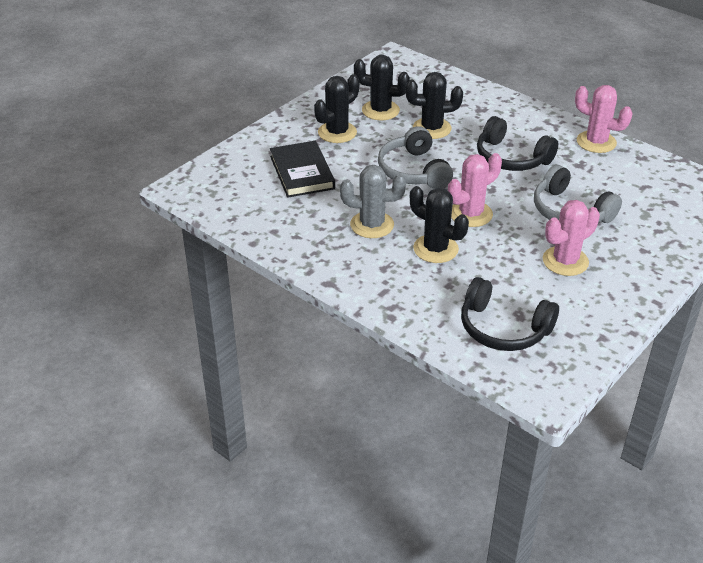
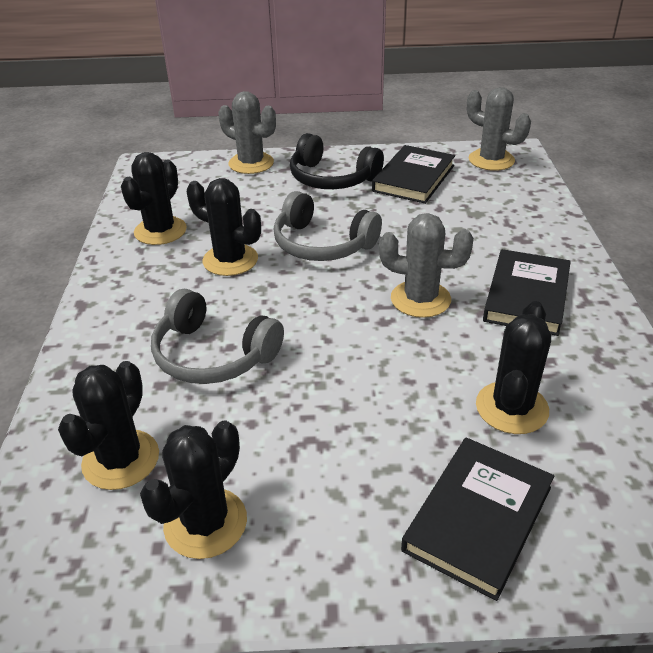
black book: [270,141,335,198] = 1 -> [372,145,455,204] [401,437,554,601] [483,249,571,336] = 3
black cactus: [314,74,359,143] [354,55,410,120] [405,72,463,139] [410,186,469,263] = 4 -> [58,361,159,490] [121,152,187,245] [140,420,247,559] [187,178,261,276] [476,301,551,434] = 5
black headphones: [461,277,559,351] [477,116,558,171] = 2 -> [290,133,384,189] = 1
grey cactus: [340,165,406,238] = 1 -> [218,91,276,174] [379,213,474,318] [467,87,531,171] = 3
pink cactus: [448,153,502,227] [543,200,600,276] [575,85,633,153] = 3 -> none = 0

